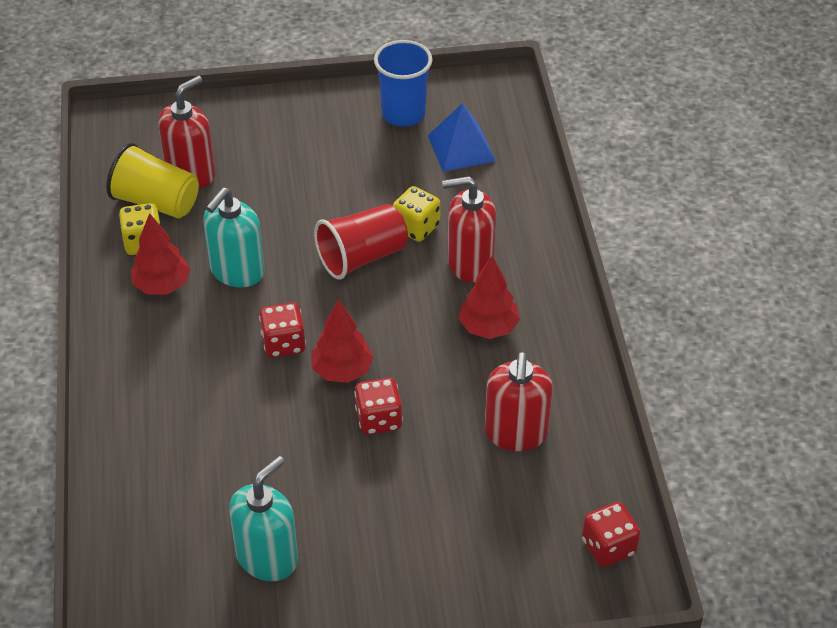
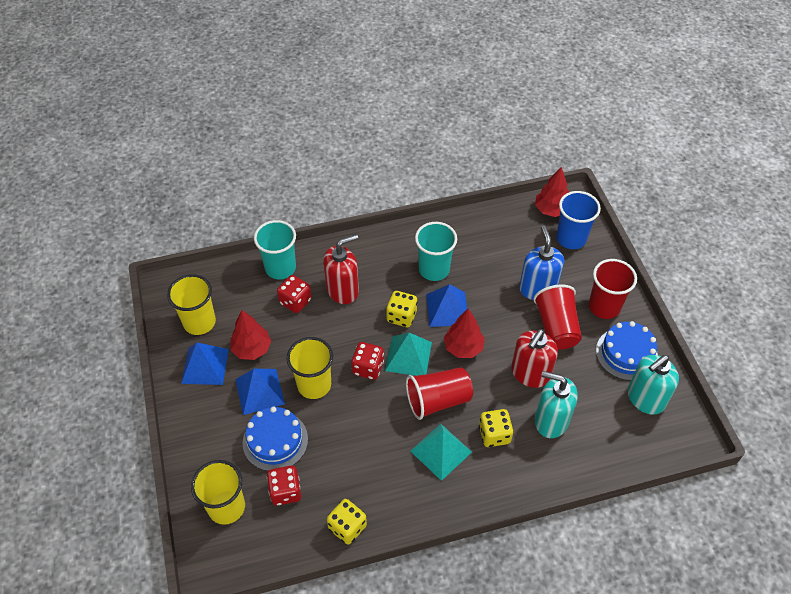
blue cake: none = 0 -> [243,407,308,471] [596,321,658,380] = 2
blue pyramid: [428,103,496,172] = 1 -> [181,343,229,385] [235,369,285,415] [426,284,467,327] = 3
blue soap dispenser: none = 0 -> [519,225,564,300] = 1
red cup: [314,204,408,280] = 1 -> [406,367,473,420] [533,284,582,349] [589,259,637,319] = 3
red soap dispenser: [158,76,216,189] [442,176,496,282] [485,352,553,451] = 3 -> [323,234,359,304] [511,329,558,388] = 2
turquoise cup: none = 0 -> [254,220,296,279] [415,222,457,281] = 2
turquoise pyramid: none = 0 -> [385,333,432,376] [410,424,472,481] = 2
yellow cup: [106,143,199,219] = 1 -> [167,274,216,335] [191,460,245,525] [287,337,333,399] = 3
yellow dice: [119,203,162,255] [392,186,440,242] = 2 -> [327,499,367,545] [386,291,418,327] [479,409,514,447] = 3

